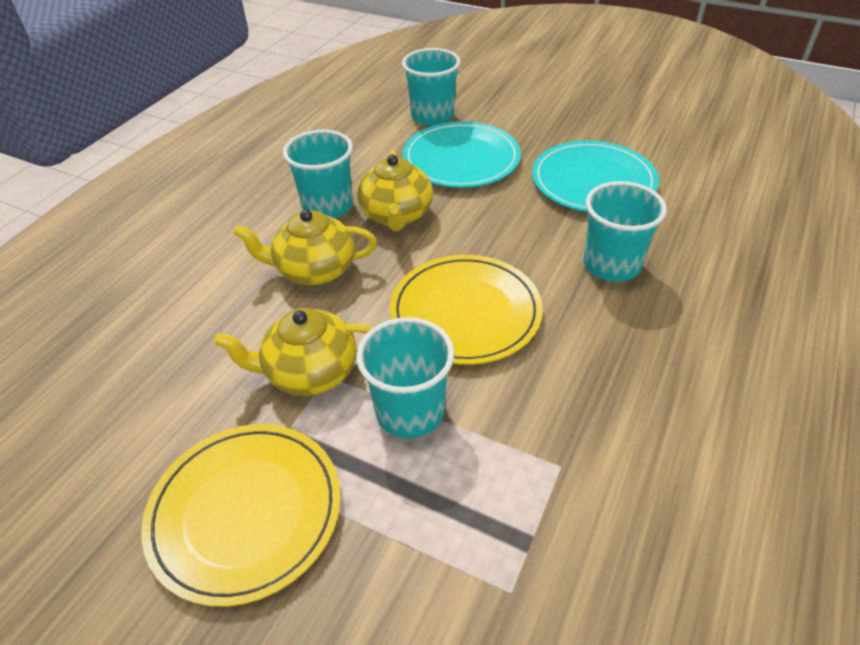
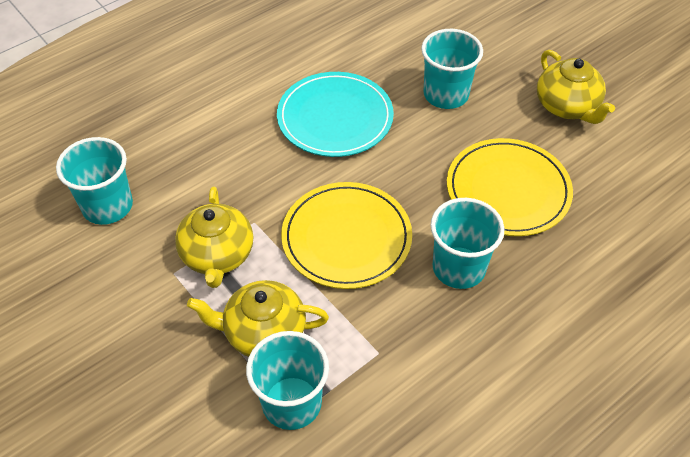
turquoise plate: [403,121,521,188] [532,141,659,212] = 2 -> [277,72,394,157] = 1

